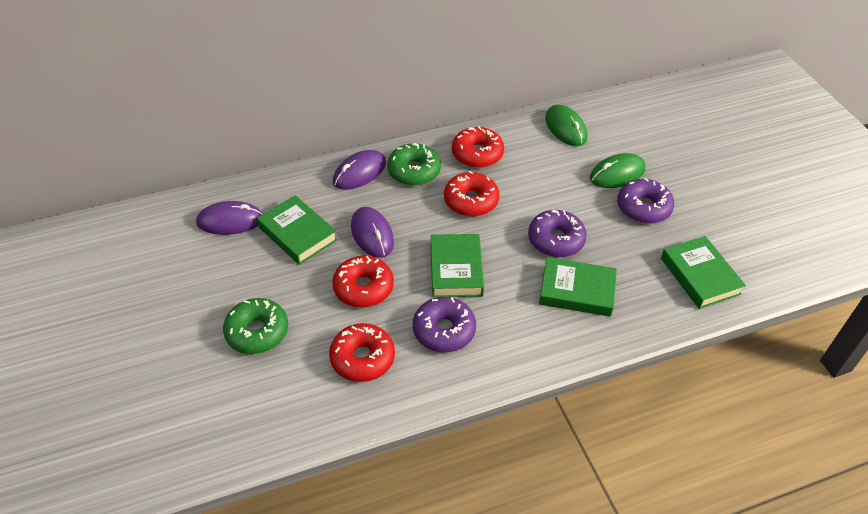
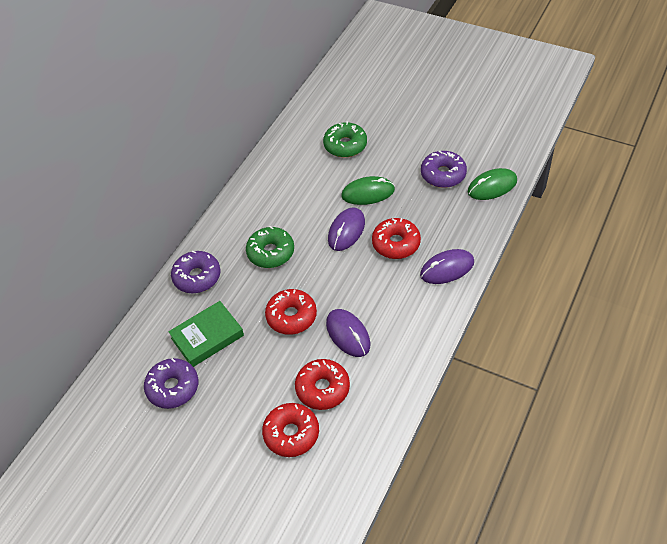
green book: [257,195,337,265] [431,234,484,297] [539,257,617,317] [661,236,746,309] = 4 -> [168,301,244,367] = 1

